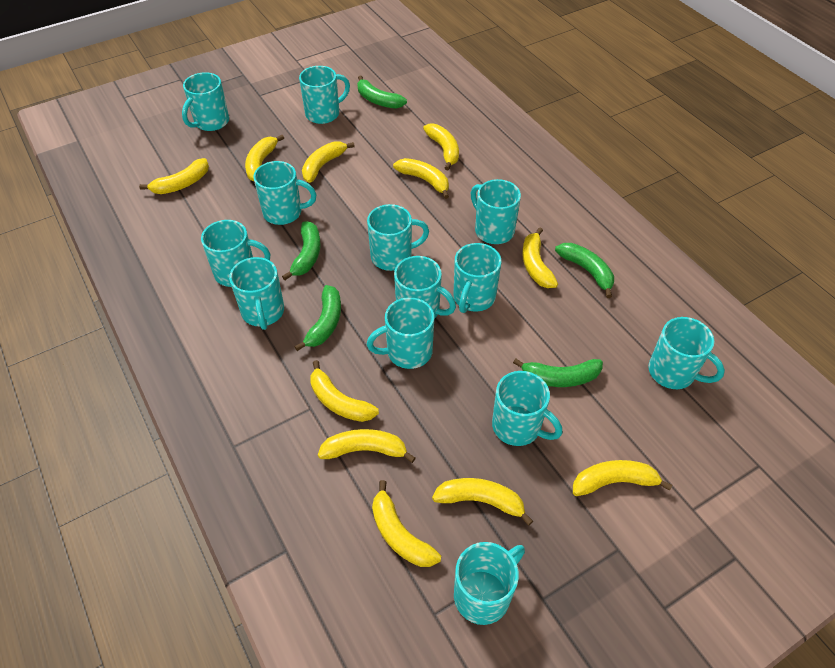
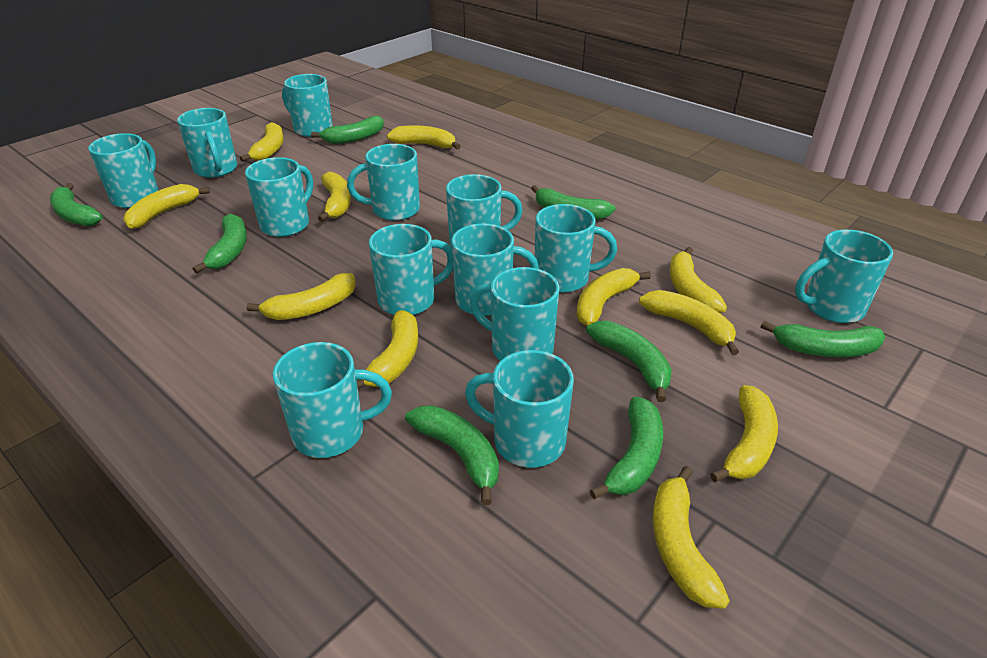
green banana: [282,221,320,280] [294,285,341,351] [357,76,407,109] [513,359,603,387] [555,243,614,298] = 5 -> [50,183,103,226] [193,213,247,273] [311,116,384,144] [405,405,499,505] [531,185,616,220] [586,321,672,402] [590,397,663,499] [761,320,885,357] = 8

